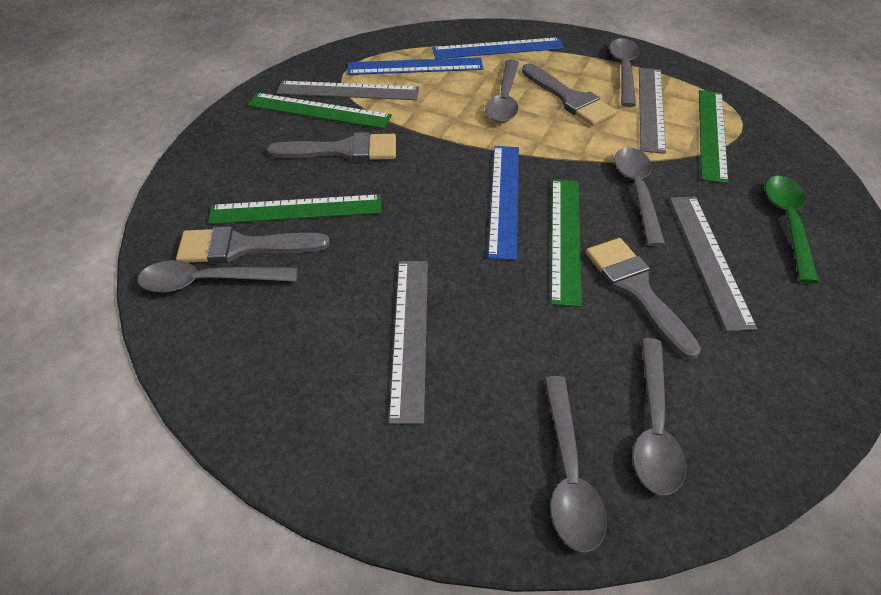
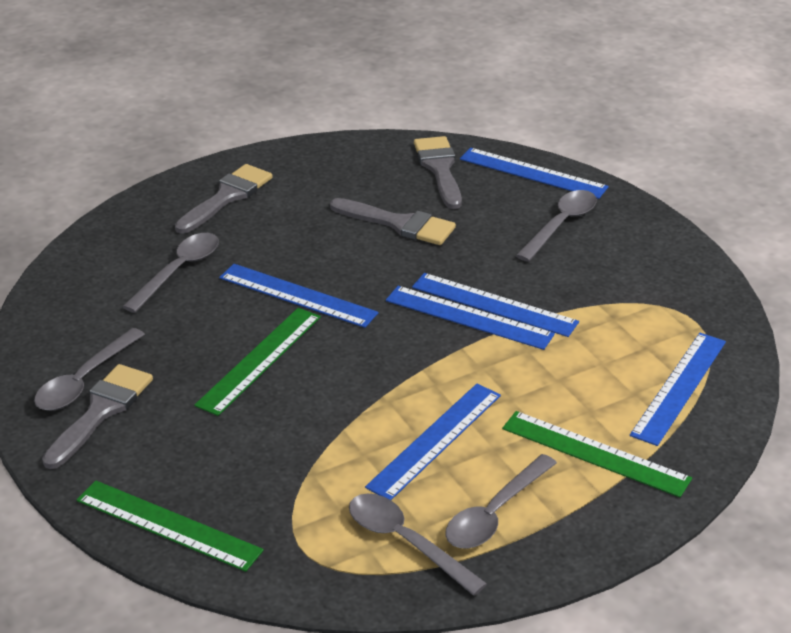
blue ruler: [347,57,483,75] [432,37,564,59] [488,146,519,260] = 3 -> [219,264,379,328] [365,384,501,500] [386,286,555,350] [412,273,579,337] [460,148,609,199] [630,333,726,446] = 6
green ruler: [208,194,382,224] [248,93,392,129] [551,179,582,307] [699,90,728,184] = 4 -> [77,480,264,572] [194,308,321,416] [502,411,692,497] = 3
green spoon: [765,176,819,283] = 1 -> none = 0
grey ruler: [276,81,419,100] [389,261,428,424] [639,68,666,154] [670,196,757,331] = 4 -> none = 0
grey spoon: [138,260,298,293] [485,59,519,122] [544,376,607,552] [609,38,639,107] [614,147,665,247] [632,338,686,495] = 6 -> [34,328,145,411] [122,233,219,313] [349,494,487,596] [446,454,557,549] [516,190,597,262] = 5

